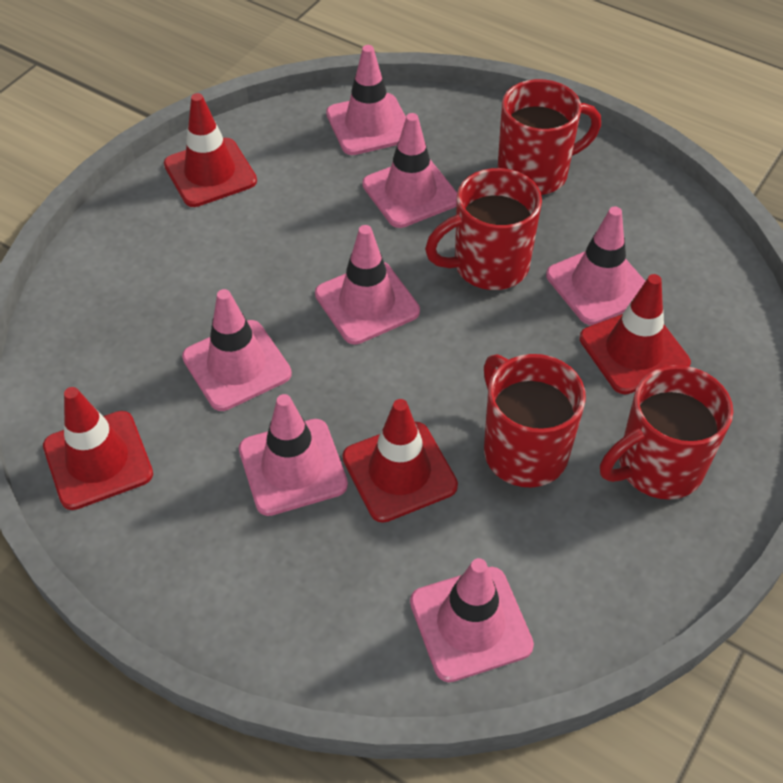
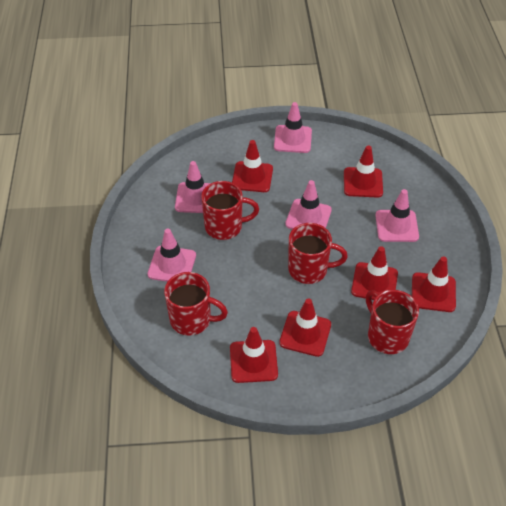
pink traffic cone: [182,289,292,411] [239,394,348,516] [315,225,420,345] [326,45,406,155] [362,113,457,228] [410,558,534,682] [546,207,645,325] = 7 -> [147,229,196,282] [175,161,211,213] [274,102,312,153] [285,180,332,229] [375,189,419,242] = 5
red traffic cone: [43,387,153,510] [164,93,257,207] [343,399,458,523] [579,274,691,394] = 4 -> [230,327,278,383] [232,140,273,192] [279,298,331,357] [344,146,383,198] [351,246,398,300] [412,256,456,312] = 6

